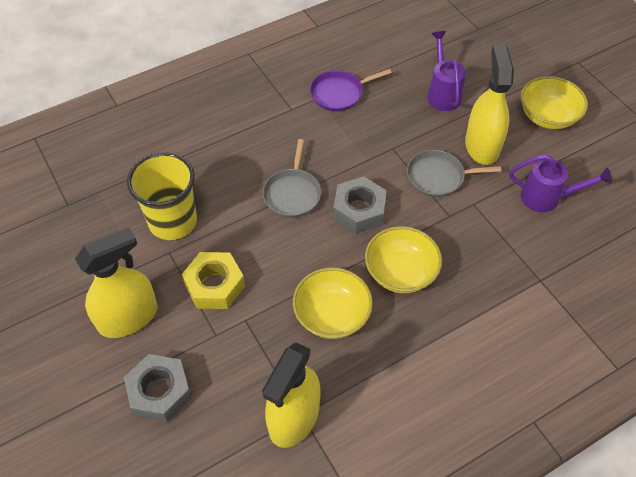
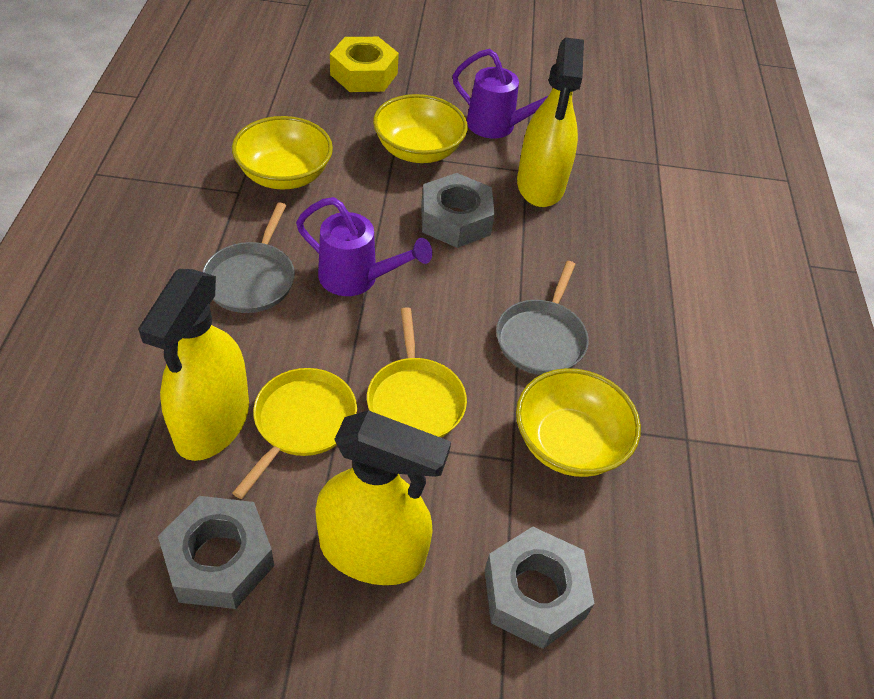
grey nut: [124,354,192,422] [333,176,387,234] = 2 -> [158,496,274,609] [421,173,495,248] [485,527,595,649] = 3
purple pan: [310,69,391,111] = 1 -> none = 0
yellow cup: [127,152,197,240] = 1 -> none = 0
yellow pan: none = 0 -> [232,368,357,499] [367,307,467,438] = 2

